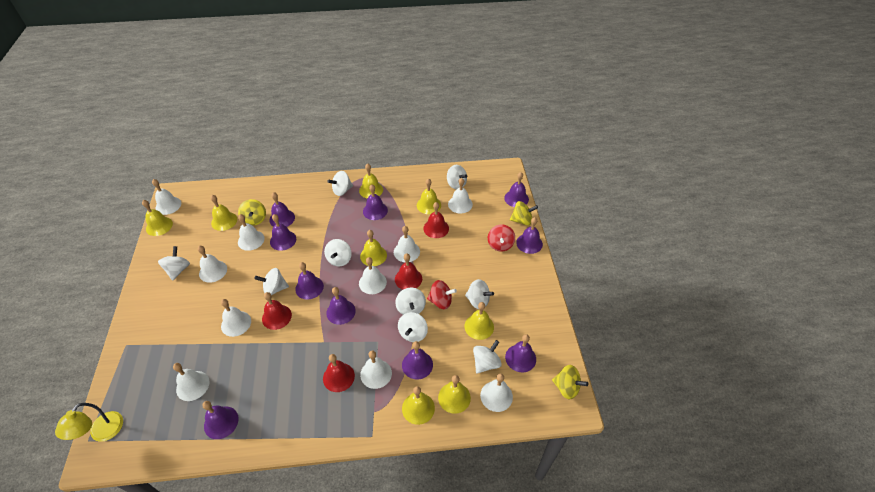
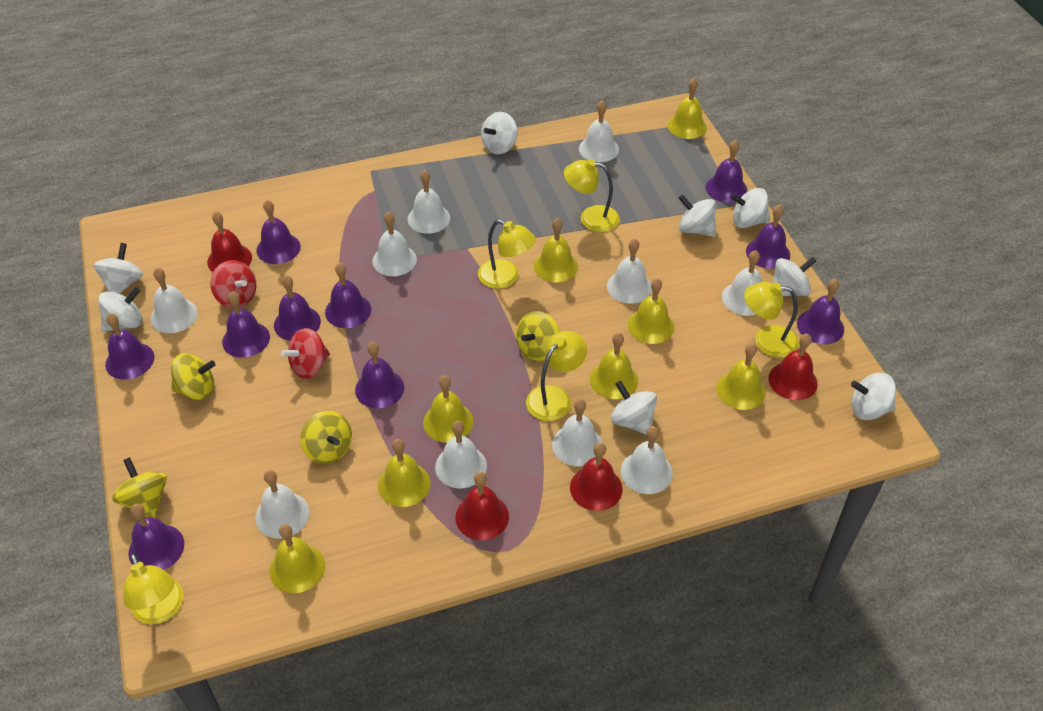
white spinning top: [158,246,190,281] [254,268,289,295] [324,239,352,266] [327,171,353,196] [395,288,426,315] [398,312,428,342] [447,165,467,189] [465,279,494,309] [473,340,502,374] = 9 -> [94,243,143,294] [98,287,143,332] [481,112,518,154] [611,381,657,435] [679,195,716,237] [730,188,770,228] [773,257,816,296] [851,373,896,420] = 8
yellow lamp: [55,403,123,442] = 1 -> [123,553,184,624] [478,220,536,289] [526,331,587,421] [564,159,620,232] [744,282,799,358] = 5
yellow spinning top: [238,199,266,226] [510,201,538,226] [552,365,588,400] = 3 -> [112,457,167,518] [171,353,215,400] [300,411,352,464] [516,311,560,361] = 4

